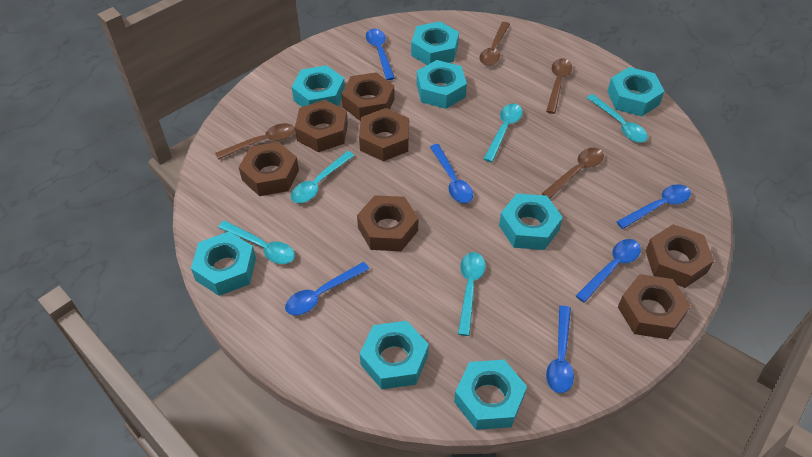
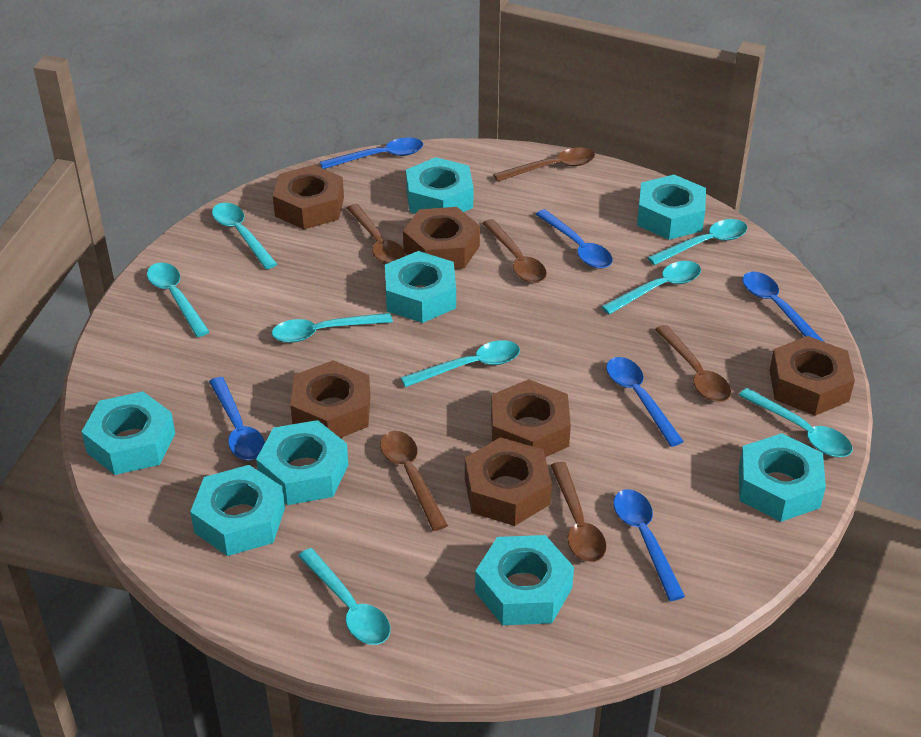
brown nut: [239,142,299,196] [295,100,348,152] [342,72,395,121] [357,195,418,251] [359,108,409,161] [618,274,691,339] [645,224,714,288] = 7 -> [273,165,344,229] [290,360,370,438] [403,207,480,269] [465,437,552,526] [491,379,571,457] [770,336,855,416] = 6
brown spoon: [215,123,295,160] [479,22,510,66] [541,148,604,199] [546,58,572,114] = 4 -> [347,204,405,264] [380,431,448,531] [482,219,547,283] [493,148,595,182] [550,462,607,562] [655,325,731,402] = 6
turquoise spoon: [218,221,295,264] [291,151,354,203] [458,252,486,336] [484,104,522,162] [587,94,648,142] = 5 -> [147,263,210,337] [212,203,277,269] [272,313,393,343] [298,548,390,645] [401,340,520,387] [601,261,701,314] [647,219,747,265] [739,388,852,457] = 8

